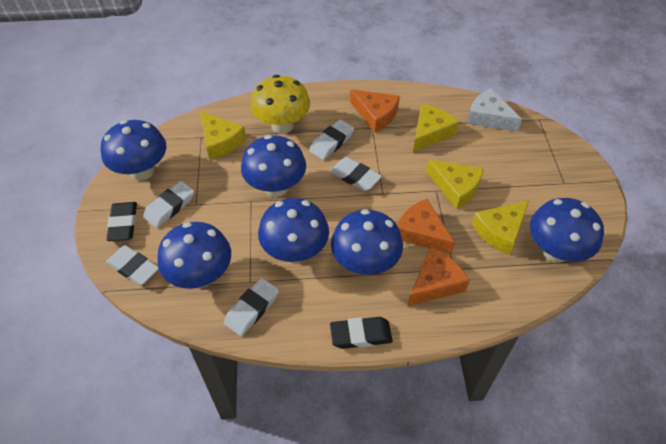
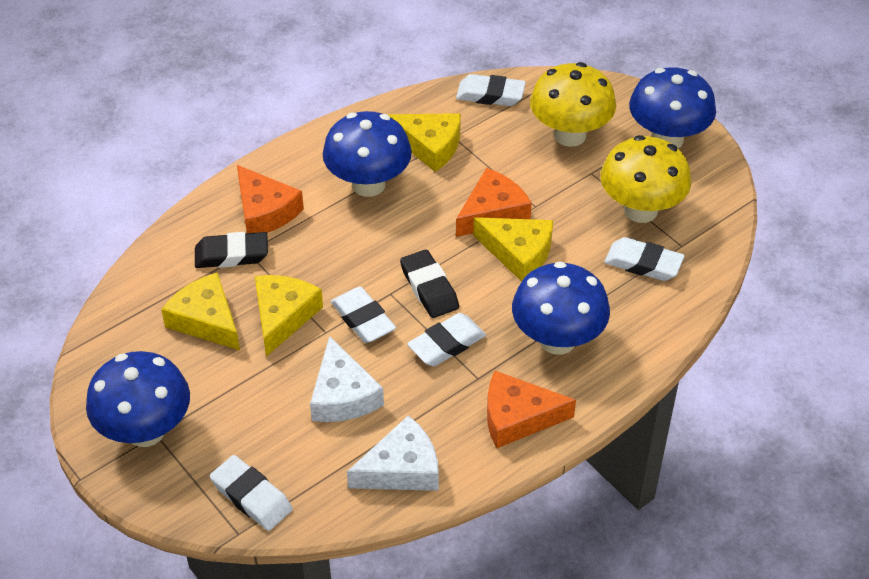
blue mushroom: [101,120,166,181] [158,222,231,289] [241,135,306,197] [258,198,329,263] [331,209,403,275] [530,198,604,263] = 6 -> [86,351,190,447] [323,111,412,197] [512,262,610,355] [629,67,716,149] = 4
white cheese: [467,88,522,132] = 1 -> [310,336,384,422] [347,415,439,491] = 2
yellow mushroom: [250,75,310,134] = 1 -> [530,62,616,147] [600,135,691,223] = 2

